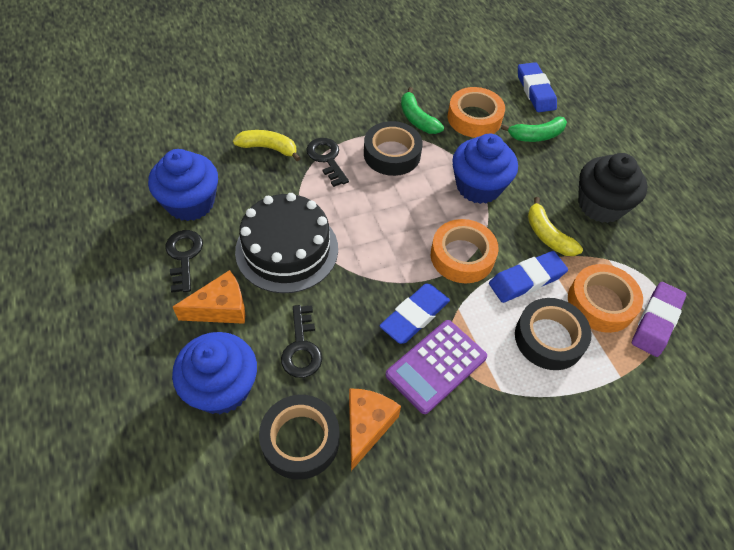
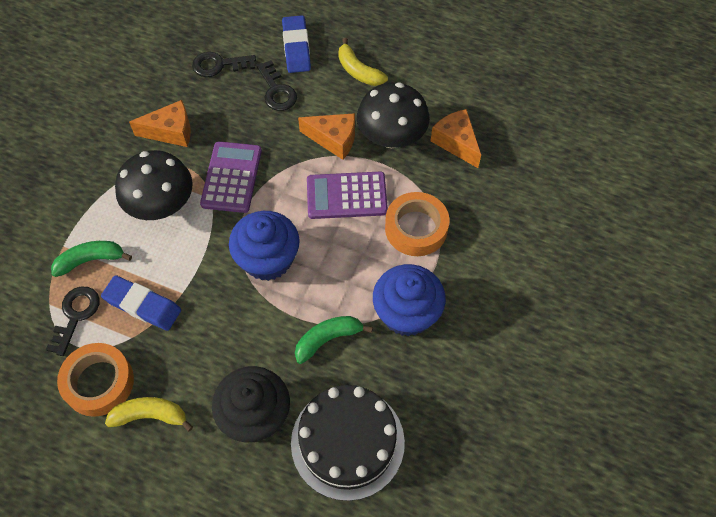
black mushroom: none = 0 -> [115,150,193,220] [357,82,430,148] = 2
black tape: [259,395,339,480] [364,121,423,176] [515,298,592,370] = 3 -> none = 0
blue cupcake: [148,149,218,221] [172,332,257,414] [452,134,518,204] = 3 -> [229,211,300,281] [373,264,446,336] = 2
blue eraser: [380,284,450,344] [489,251,568,303] [518,62,557,112] = 3 -> [101,275,181,331] [282,15,311,73] = 2
orange cheese: [173,270,245,324] [349,388,401,471] = 2 -> [129,100,191,147] [298,113,355,160] [431,109,481,168] = 3
orange tape: [431,219,499,283] [448,87,505,138] [568,264,643,333] = 3 -> [57,343,134,417] [385,192,449,256] = 2
purple calculator: [385,320,487,414] = 1 -> [200,141,262,213] [307,172,388,219] = 2
purple eraser: [632,282,686,357] = 1 -> none = 0

